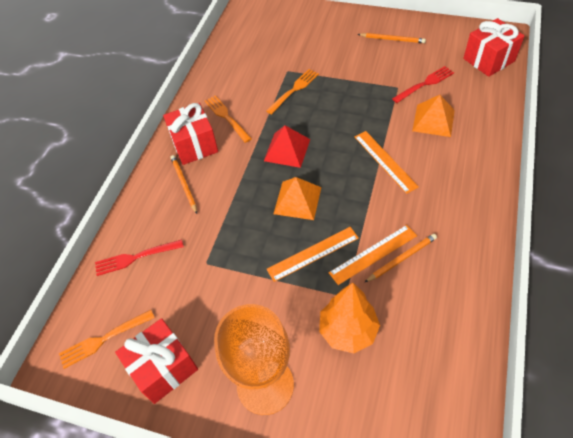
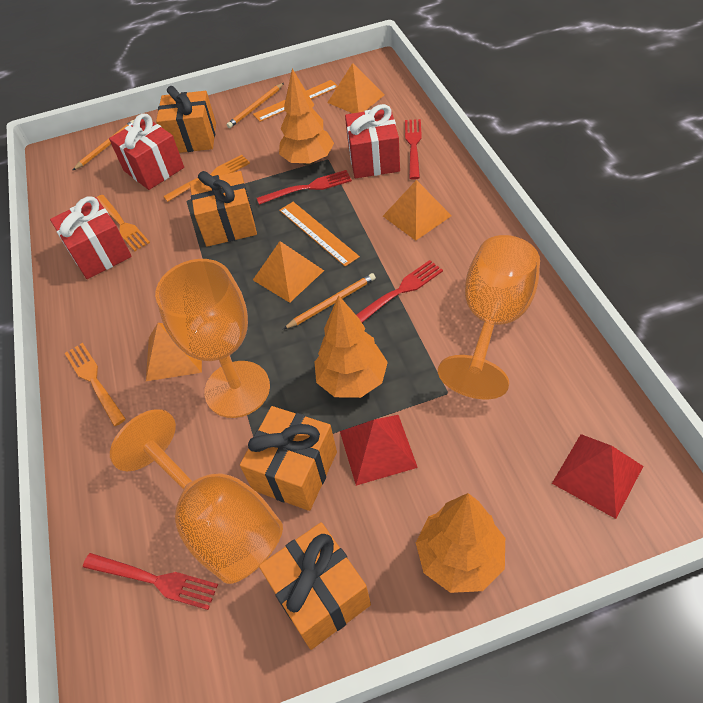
orange gift: none = 0 -> [156,86,216,153] [190,171,257,247] [240,406,337,511] [259,522,371,650] = 4
orange goblet: [214,304,294,415] = 1 -> [110,409,283,584] [155,259,270,418] [438,235,540,399] = 3
orange pyramid: [274,177,321,220] [412,95,455,137] = 2 -> [146,323,202,381] [253,241,324,303] [327,63,385,113] [383,180,452,241] = 4
orange ruler: [266,227,359,282] [329,225,417,285] [355,131,419,194] = 3 -> [253,80,338,122] [279,202,360,267] = 2
orange tree: [319,283,380,353] = 1 -> [279,69,334,165] [314,295,388,398] [416,493,505,593] = 3
red fork: [95,239,184,276] [392,66,454,103] = 2 -> [83,553,218,610] [257,170,352,205] [356,260,443,322] [405,119,422,180] = 4
red pyramid: [264,125,310,168] = 1 -> [340,415,418,486] [552,434,643,519] = 2

